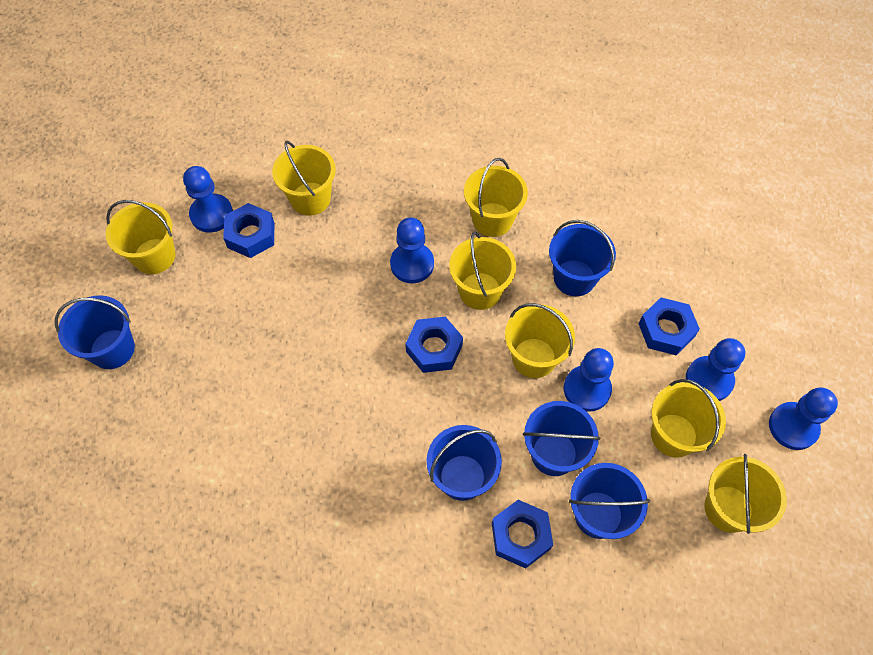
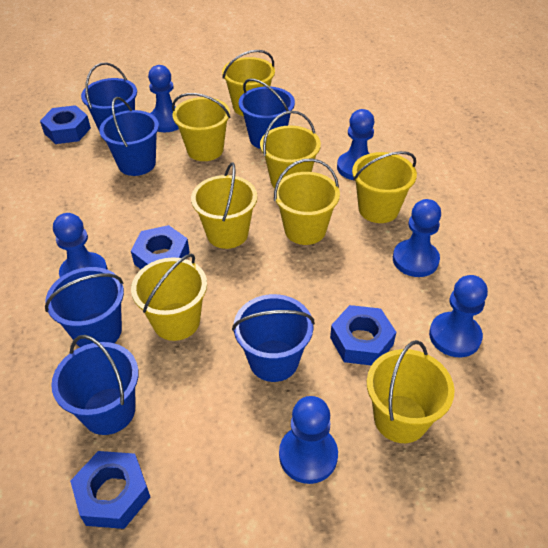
blue bucket: [55,295,135,369] [427,425,502,501] [523,401,600,476] [549,220,616,296] [569,463,650,539] = 5 -> [45,267,124,347] [51,335,139,435] [81,63,137,130] [99,97,159,176] [232,294,315,382] [239,79,295,149] = 6
blue pawn: [183,166,233,233] [390,218,434,283] [564,348,614,412] [686,338,745,401] [769,387,838,450] = 5 -> [53,213,108,277] [148,65,179,132] [279,396,338,484] [337,109,375,180] [393,199,441,277] [429,275,488,357] = 6
yellow bucket: [106,200,176,274] [272,141,336,216] [449,232,516,310] [464,158,528,237] [505,303,575,378] [651,379,726,458] [704,454,787,534] = 7 -> [131,254,207,341] [172,93,230,161] [191,162,257,249] [222,50,275,116] [260,111,321,188] [274,158,340,245] [352,151,417,223] [367,340,455,443] = 8

